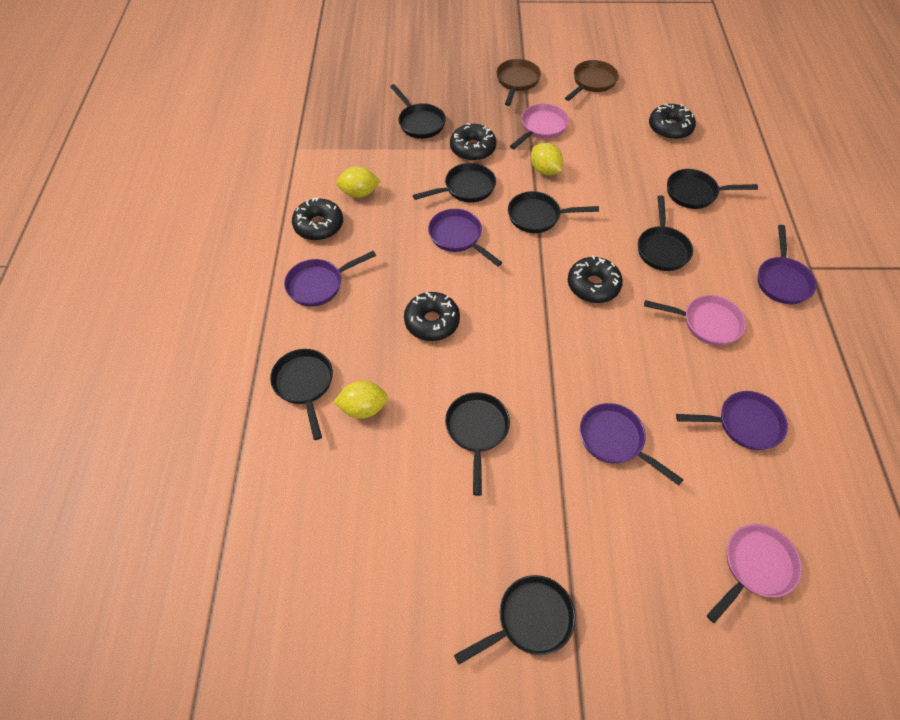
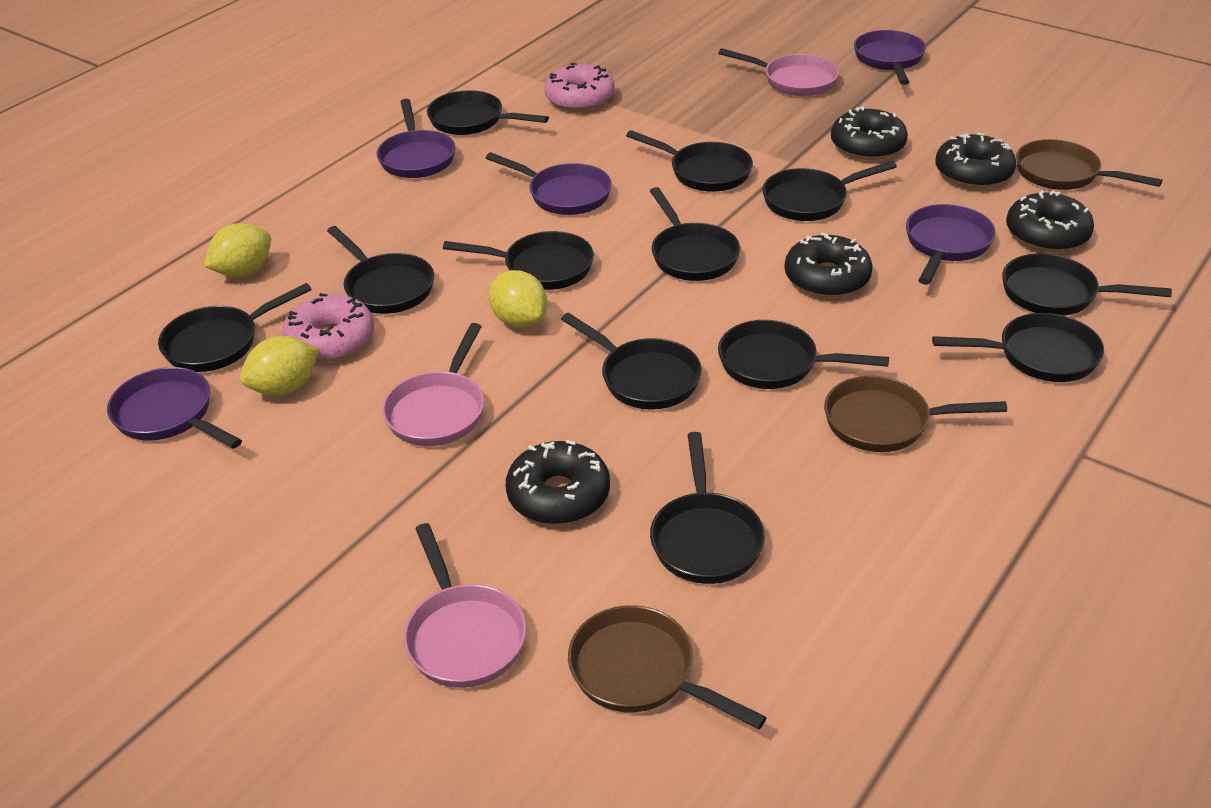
black pan: [270,349,333,440] [390,84,446,139] [413,163,496,203] [445,392,510,496] [454,575,575,665] [508,191,599,233] [638,195,693,271] [667,169,758,209] = 8 -> [158,283,312,372] [327,226,434,314] [427,90,549,135] [443,231,594,290] [561,313,702,409] [626,130,753,192] [650,187,740,281] [650,432,765,584] [718,320,889,389] [762,161,897,221] [932,313,1104,382] [1002,253,1172,316] = 12
brown pan: [496,59,541,106] [565,60,619,101] = 2 -> [568,605,767,730] [824,376,1007,452] [1016,139,1162,190] = 3
pink donut: none = 0 -> [282,293,374,362] [544,63,615,111] = 2

